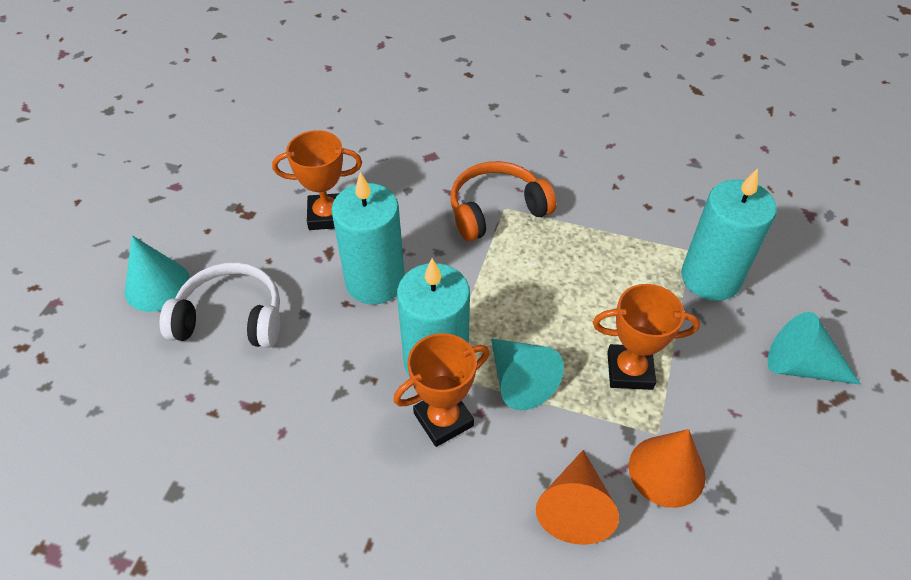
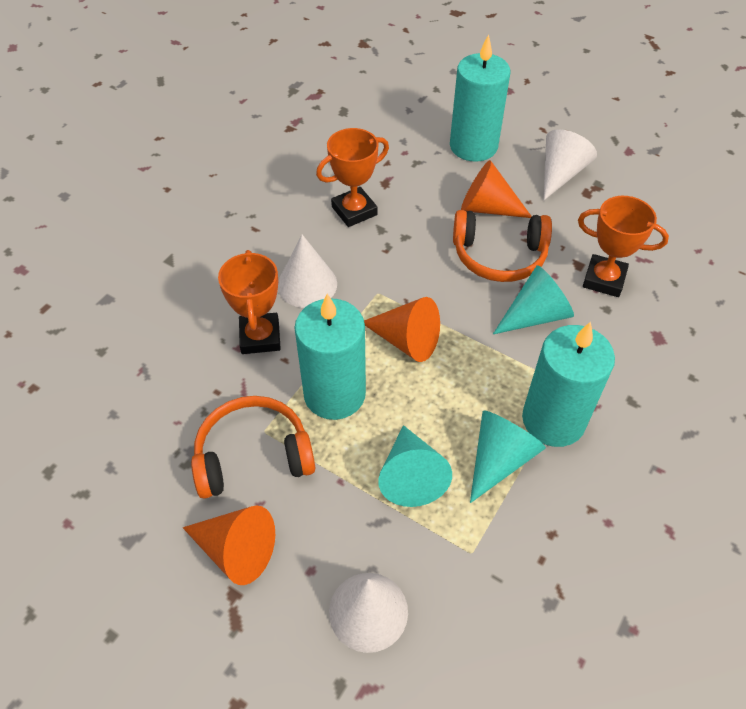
orange cone: [536,450,619,545] [629,429,706,508] = 2 -> [183,505,275,585] [364,297,440,362] [461,160,532,218] = 3
orange headphones: [451,161,557,241] = 1 -> [191,396,315,499] [453,210,552,282] = 2
white cone: none = 0 -> [278,235,337,308] [329,573,408,653] [543,129,597,201] = 3
white headphones: [159,262,280,348] = 1 -> none = 0

